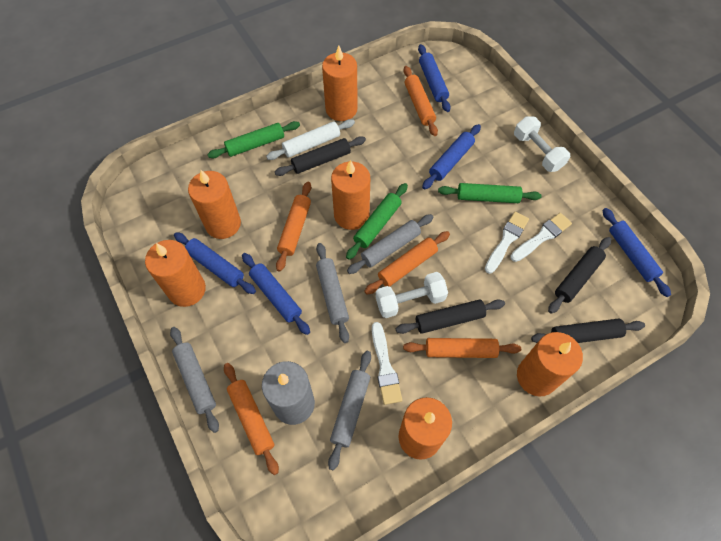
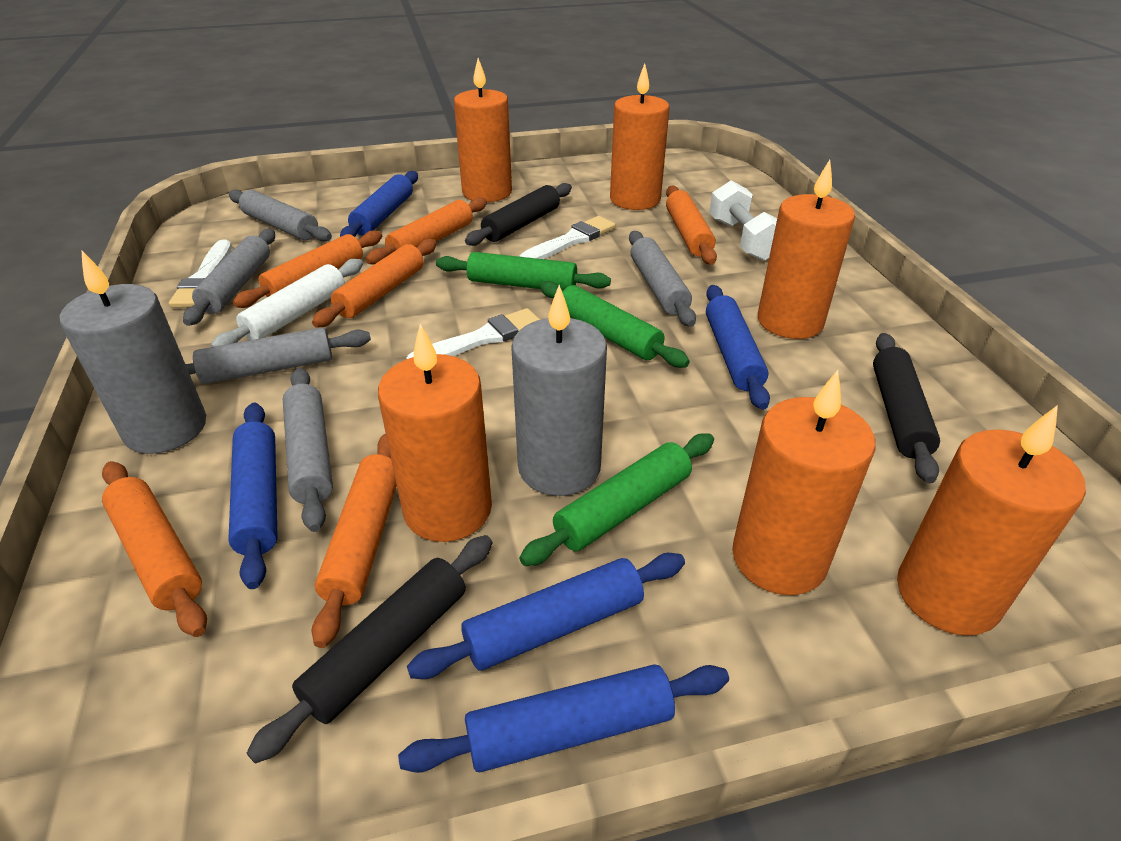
black rolling pin: [275,136,366,176] [396,300,505,334] [531,319,645,343] [548,237,611,314] = 4 -> [246,535,492,764] [465,183,572,246] [873,333,940,483] = 3
grey candle: [262,361,315,425] = 1 -> [60,251,206,454] [511,285,607,496] = 2
grey rolling pin: [170,327,219,433] [316,243,349,343] [328,351,371,471] [347,214,433,274] = 4 -> [183,229,275,326] [186,328,371,384] [229,190,332,242] [283,368,333,532] [629,231,696,327] = 5
orange rolling pin: [224,363,279,475] [276,182,311,272] [364,231,450,295] [403,66,438,136] [403,338,521,358] = 5 -> [102,461,207,637] [233,231,382,308] [311,434,397,648] [312,239,437,328] [365,197,487,265] [666,186,717,265] = 6
white dumbbell: [376,272,448,318] [514,116,570,172] = 2 -> [709,180,777,261] = 1

